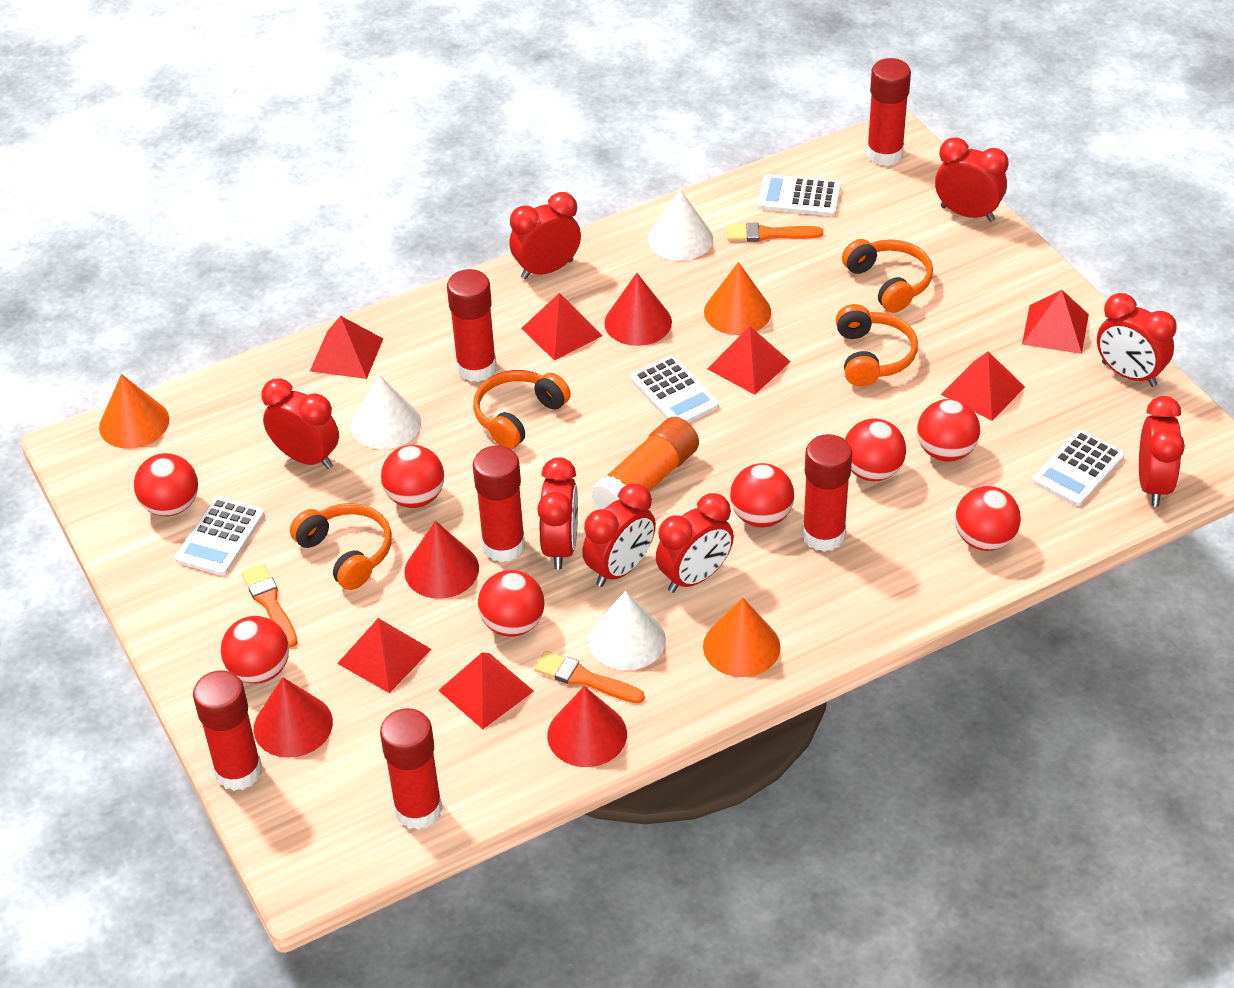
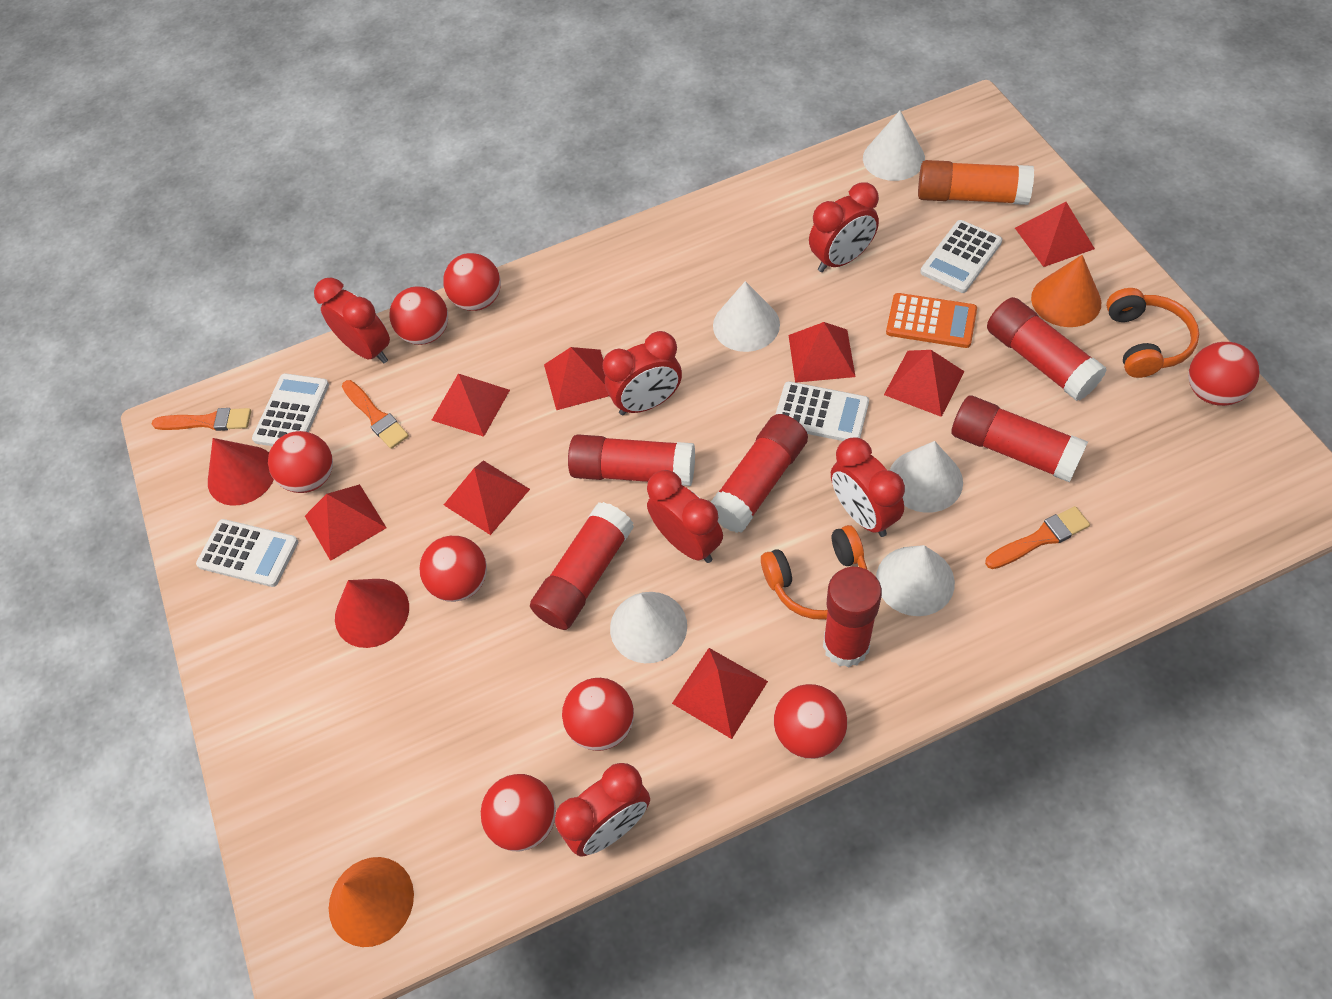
orange calculator: none = 0 -> [886,293,977,348] = 1
orange cone: [99,374,169,449] [703,598,781,677] [704,262,771,335] = 3 -> [329,857,414,947] [1031,255,1101,327] = 2
orange headphones: [290,503,392,590] [473,370,571,449] [836,304,918,387] [842,239,933,313] = 4 -> [761,525,867,620] [1106,288,1199,378] = 2
red clock: [261,378,339,469] [510,192,581,280] [537,457,578,570] [582,483,656,587] [656,493,734,593] [935,137,1009,222] [1097,293,1177,387] [1139,396,1185,507] = 8 -> [314,278,390,364] [555,763,650,856] [603,331,682,415] [647,470,723,563] [809,182,879,272] [831,437,905,537] = 6
red cone: [254,677,333,758] [404,521,479,599] [547,686,627,767] [604,273,672,346] = 4 -> [208,438,274,506] [335,579,409,648] = 2
red pyramid: [310,316,383,379] [337,618,431,693] [438,652,534,729] [521,293,603,361] [707,326,791,395] [940,352,1025,421] [1022,290,1089,354] = 7 -> [305,484,387,561] [431,374,510,437] [444,461,530,535] [544,347,609,410] [672,648,768,739] [789,322,856,383] [884,350,965,417] [1015,202,1095,267] = 8
white cone: [351,374,421,449] [589,591,666,670] [648,189,713,261] = 3 -> [610,592,687,663] [713,281,780,352] [863,111,925,181] [876,545,955,616] [889,441,963,513] = 5

